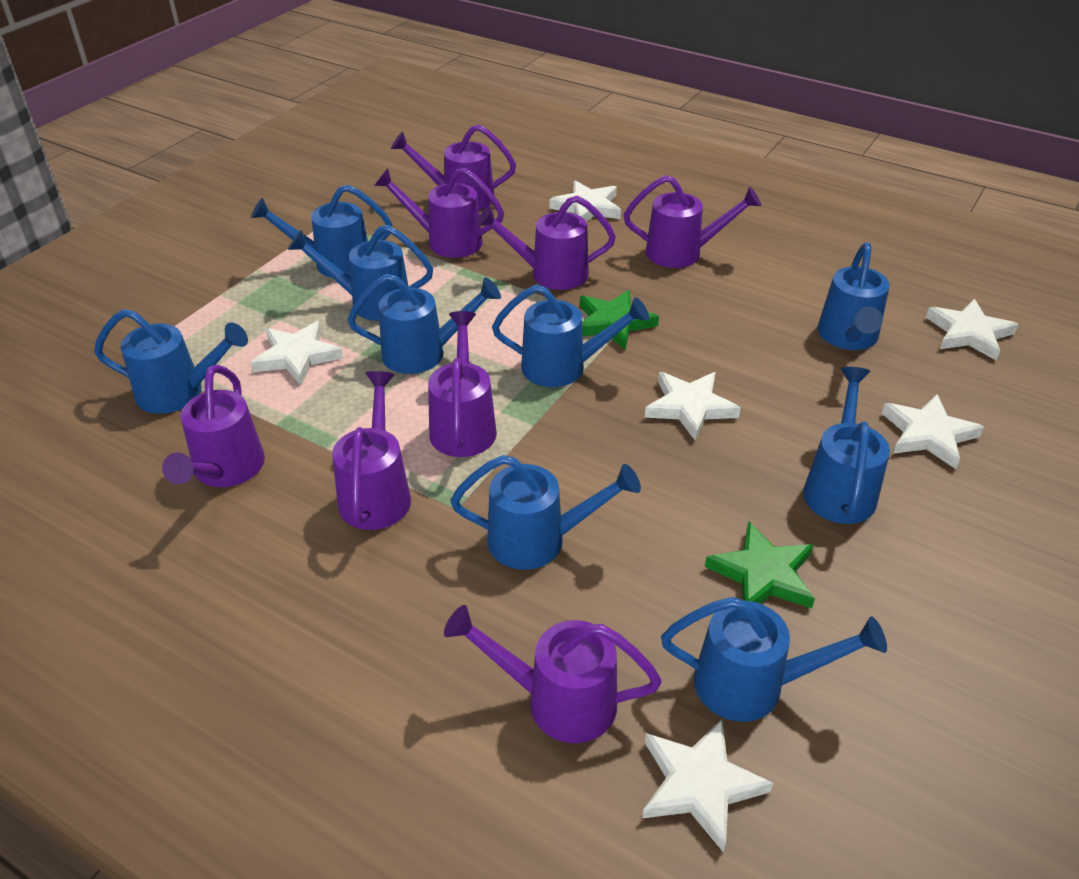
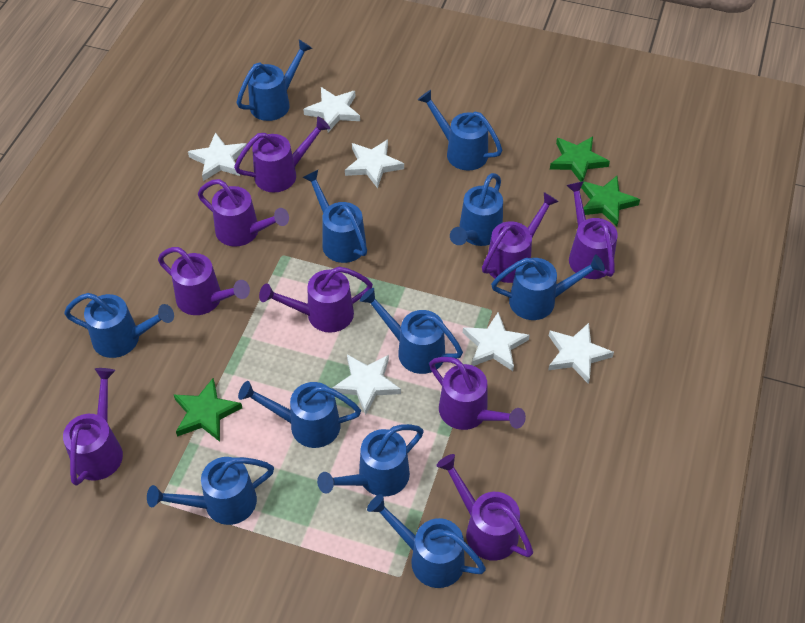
blue watering can: [94,309,248,414] [251,185,392,278] [288,225,433,321] [348,274,501,374] [451,455,641,570] [492,285,649,387] [661,597,887,722] [803,367,890,524] [817,243,890,350] = 9 -> [64,293,174,358] [147,457,274,525] [237,40,313,121] [238,381,361,448] [302,170,367,263] [317,424,424,497] [360,288,463,374] [367,494,486,588] [418,90,502,171] [450,173,503,246] [491,254,605,320] = 11
green star: [580,290,659,350] [705,521,815,608] = 2 -> [174,378,242,442] [550,136,610,182] [581,176,640,227] = 3
purple watering can: [162,365,265,487] [332,371,411,530] [374,168,504,258] [391,124,516,210] [428,311,497,457] [444,605,662,743] [477,196,616,290] [624,175,761,268] = 8 -> [63,368,123,486] [158,247,250,315] [198,179,289,247] [234,117,330,192] [259,267,373,333] [429,357,526,430] [436,454,533,561] [482,192,559,283] [566,181,618,279] = 9

